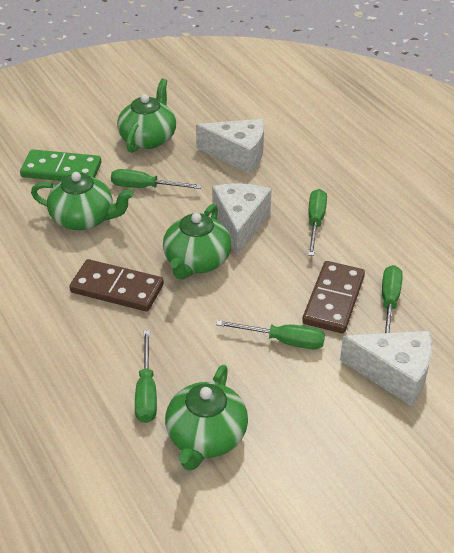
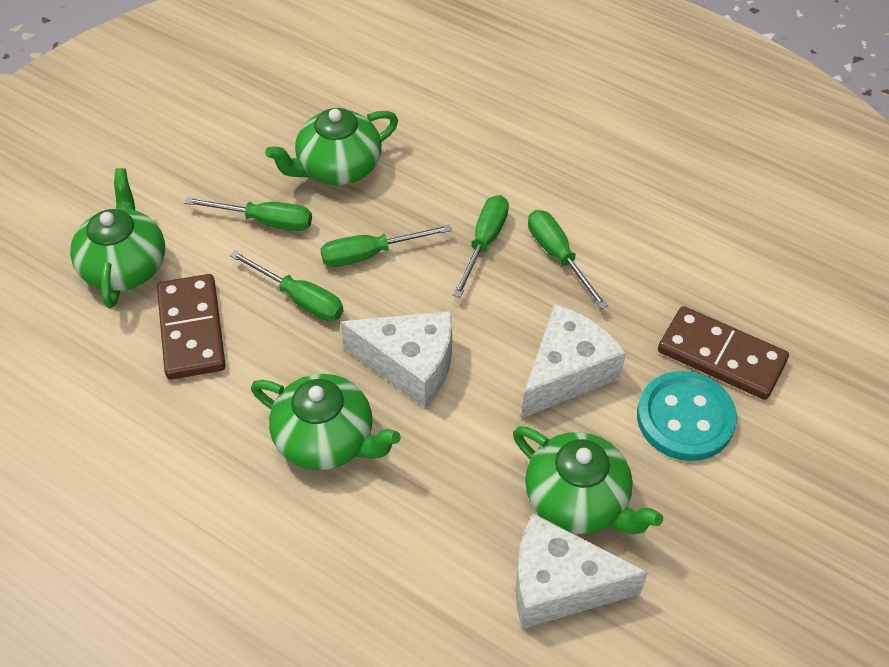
green domino: [20,149,101,181] = 1 -> none = 0
turquoise button: none = 0 -> [637,371,737,461] = 1

